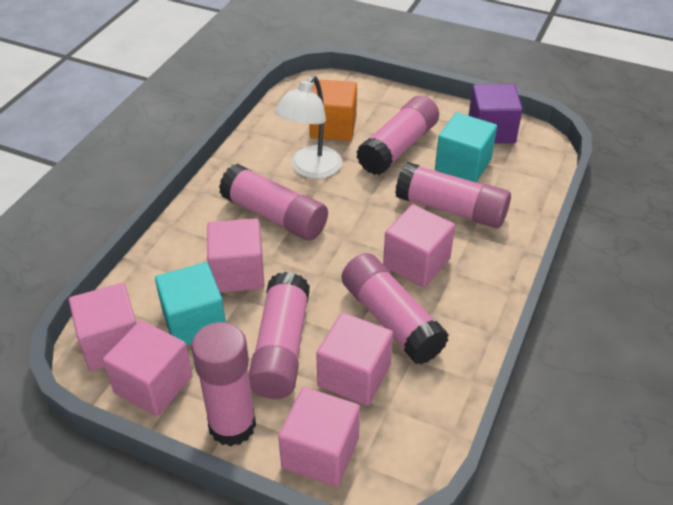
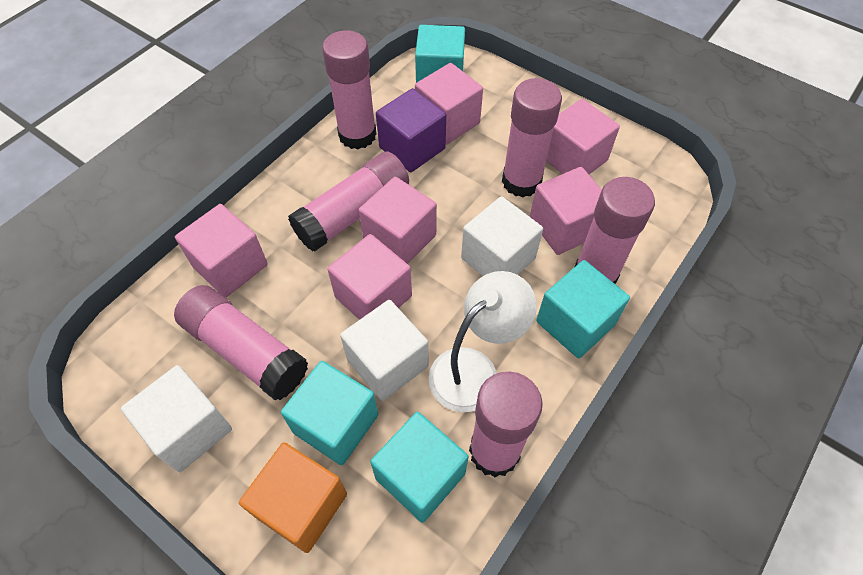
turquoise cube: [155,262,226,346] [435,112,497,182] = 2 -> [281,361,378,465] [370,412,468,523] [415,25,465,83] [536,260,630,359] = 4
white cube: none = 0 -> [121,365,232,472] [340,300,428,401] [461,196,543,276] = 3

